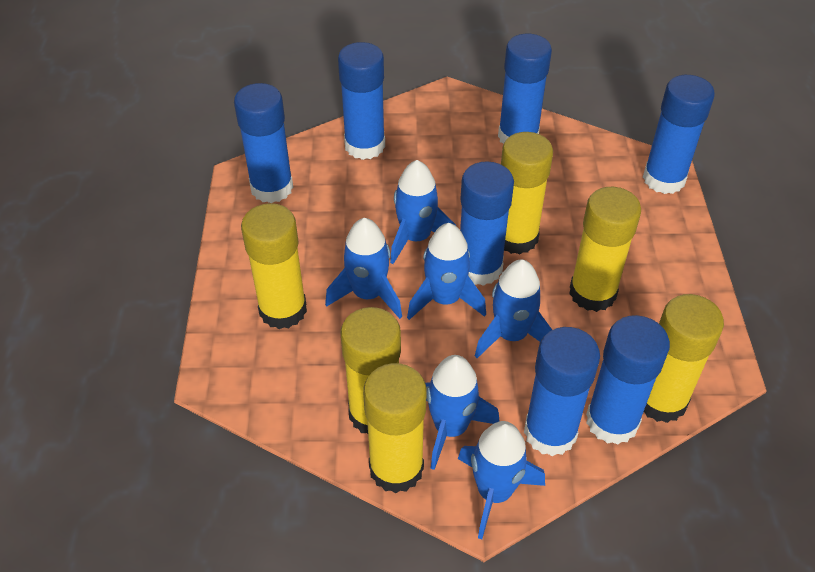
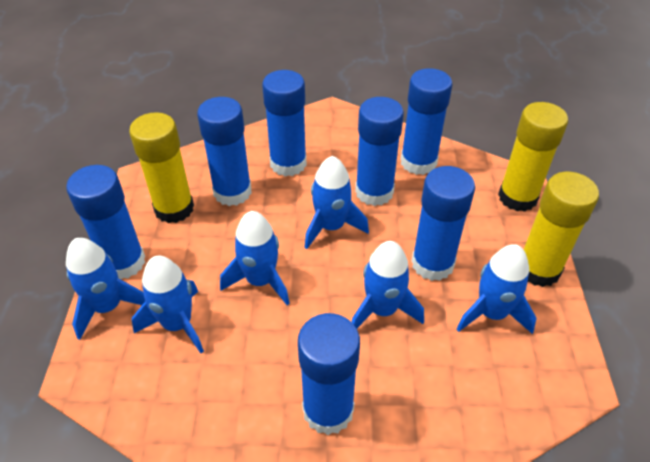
yellow glue stick: [241,203,307,329] [340,307,401,434] [363,363,427,493] [501,132,553,254] [569,187,641,312] [644,294,724,423] = 6 -> [129,112,194,223] [498,102,568,212] [523,172,599,287] = 3

